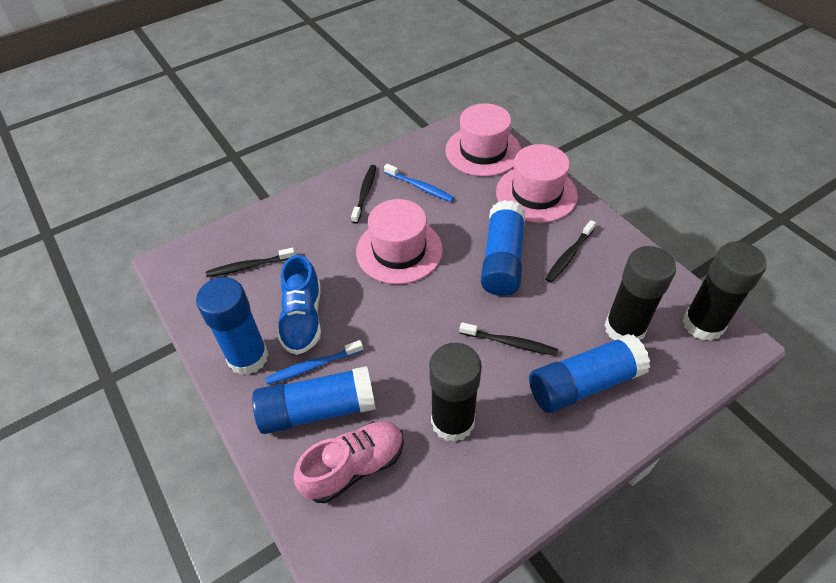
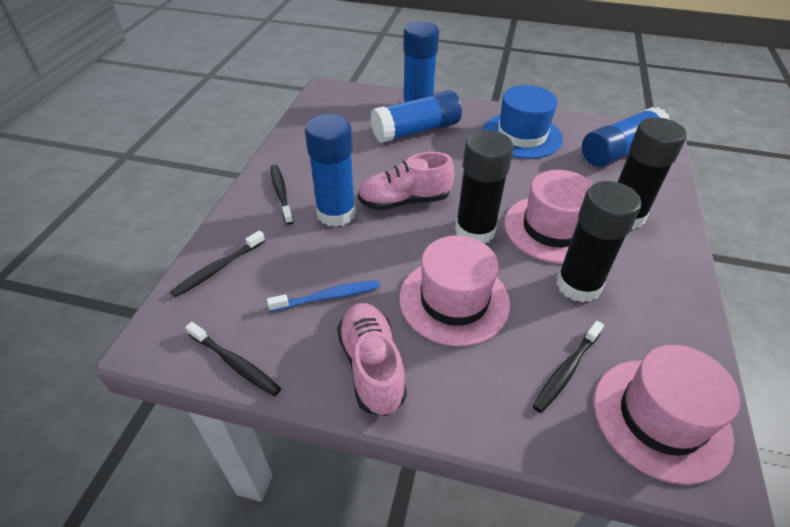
blue hat: none = 0 -> [483,85,563,159] = 1
blue shoe: [277,255,321,355] = 1 -> none = 0
blue toothbrush: [265,340,363,385] [384,164,454,202] = 2 -> [267,280,380,312] = 1
pink shoe: [294,421,404,503] = 1 -> [337,303,407,416] [358,152,455,211] = 2

